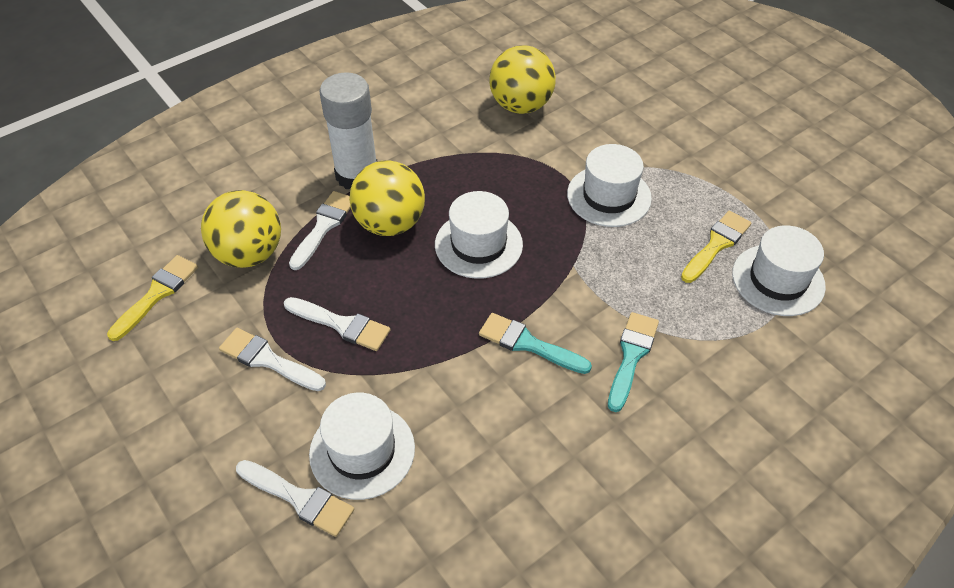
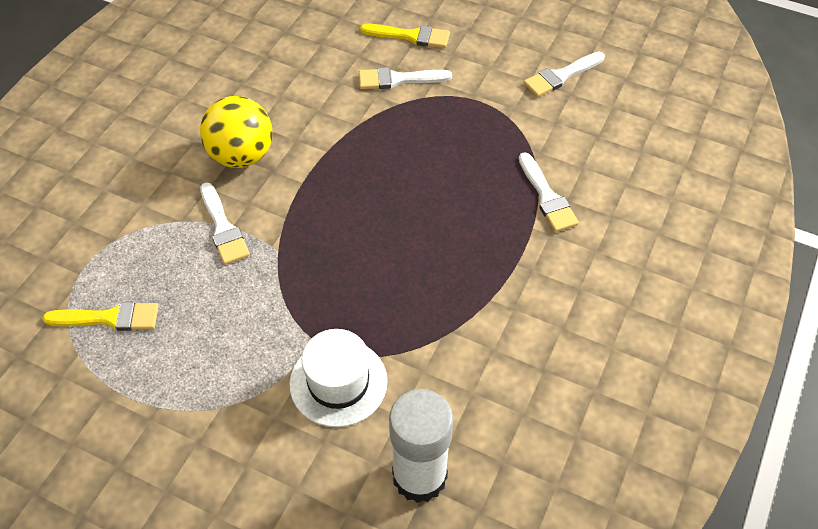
turquoise brush: [479,313,592,374] [608,312,659,412] = 2 -> none = 0
white hat: [309,393,415,500] [435,191,523,279] [567,144,652,227] [732,225,826,316] = 4 -> [289,329,388,427] = 1
yellow ball: [201,190,281,268] [349,160,425,236] [489,46,556,114] = 3 -> [200,96,272,168] = 1

